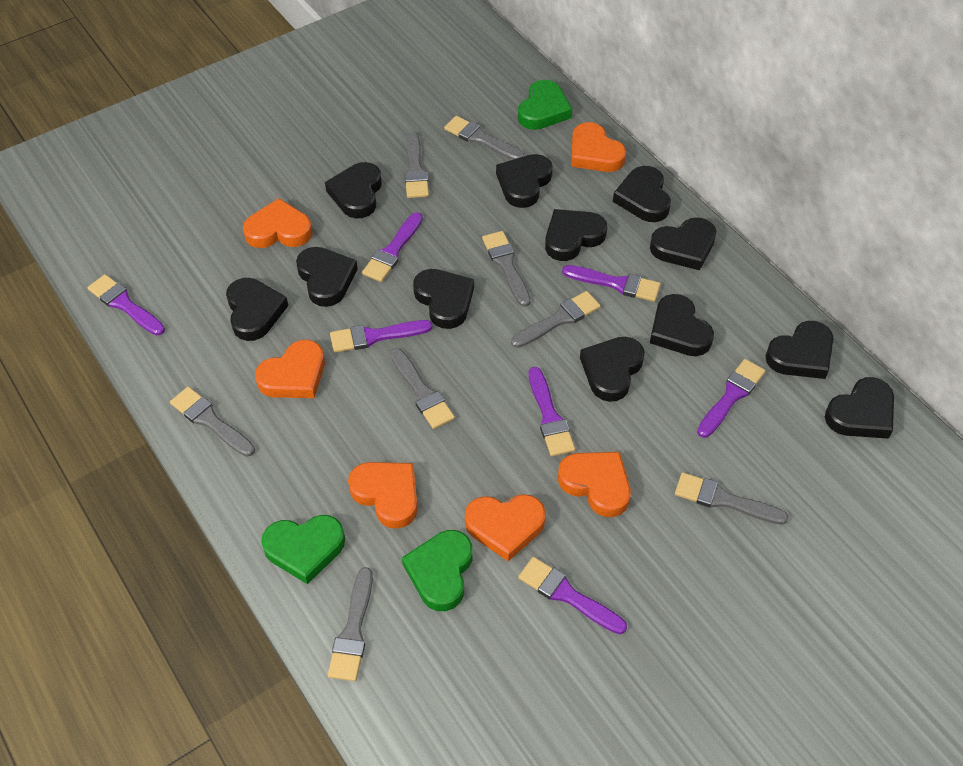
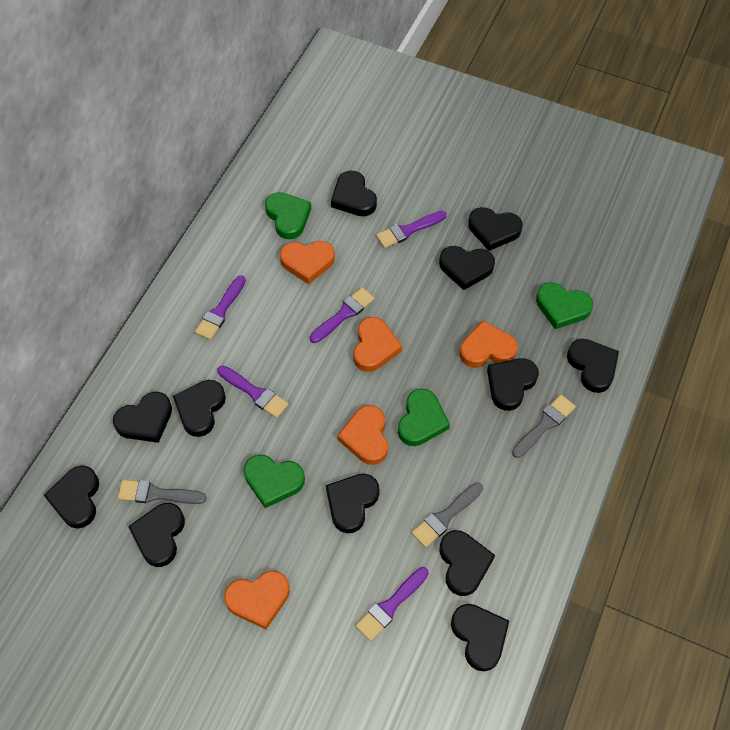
green heart: [261,515,345,584] [402,530,473,611] [518,80,572,130] = 3 -> [244,455,305,508] [265,192,311,239] [398,389,450,446] [536,282,593,329] = 4
grey brush: [170,387,255,457] [328,567,373,681] [390,348,455,429] [405,131,429,198] [444,116,525,160] [482,231,531,307] [511,291,601,348] [675,472,789,525] = 8 -> [118,480,207,504] [411,482,483,548] [512,394,576,458] = 3
orange heart: [243,198,313,248] [255,340,325,398] [348,462,418,529] [465,494,546,561] [558,452,631,517] [571,122,626,172] = 6 -> [224,571,290,629] [280,241,335,284] [337,405,388,465] [353,317,402,372] [460,320,518,368] = 5
purple brush: [88,274,165,336] [330,320,432,353] [362,212,423,282] [518,557,627,634] [529,367,575,456] [562,265,661,302] [697,359,766,438] = 7 -> [195,275,246,340] [217,365,289,418] [310,287,375,343] [355,567,429,641] [376,211,447,248] = 5

